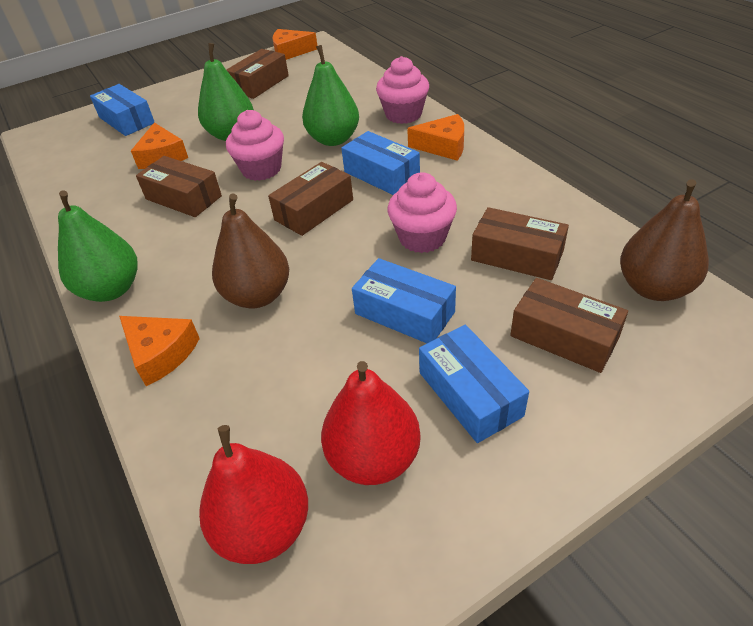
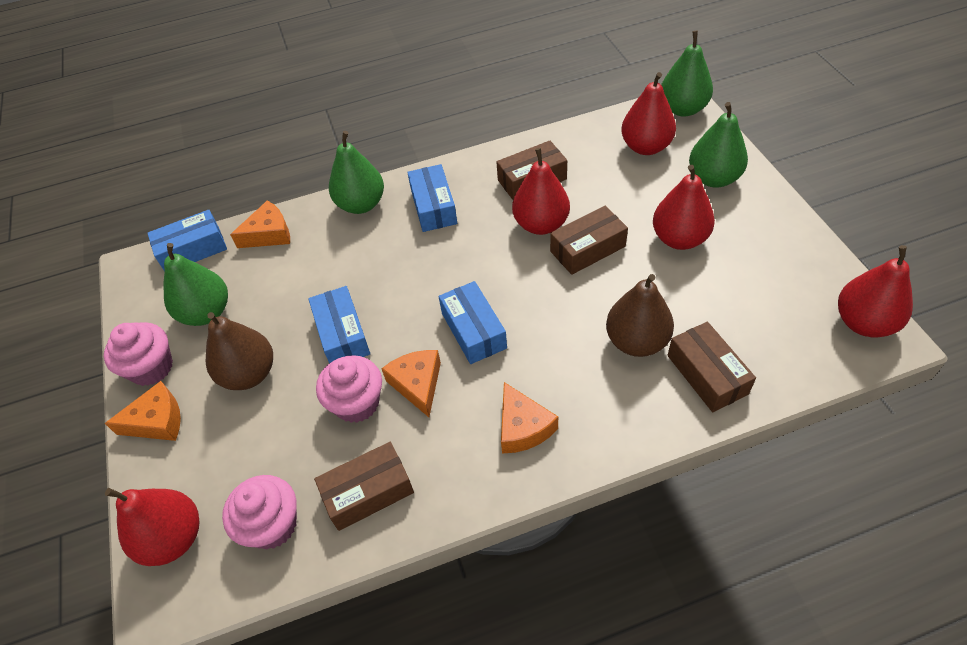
brown box: [136,156,222,217] [226,49,289,99] [268,162,353,236] [471,207,569,280] [510,278,628,373] = 5 -> [314,442,414,531] [496,140,567,200] [550,206,628,275] [668,322,756,412] = 4
green pear: [58,190,138,302] [198,43,254,141] [302,45,359,146] = 3 -> [164,243,228,326] [329,131,384,214] [661,31,713,117] [689,102,748,188] = 4
red pear: [199,425,308,564] [321,361,421,485] = 2 -> [105,488,199,566] [512,148,570,235] [621,72,676,155] [653,165,715,250] [838,245,913,337] = 5

